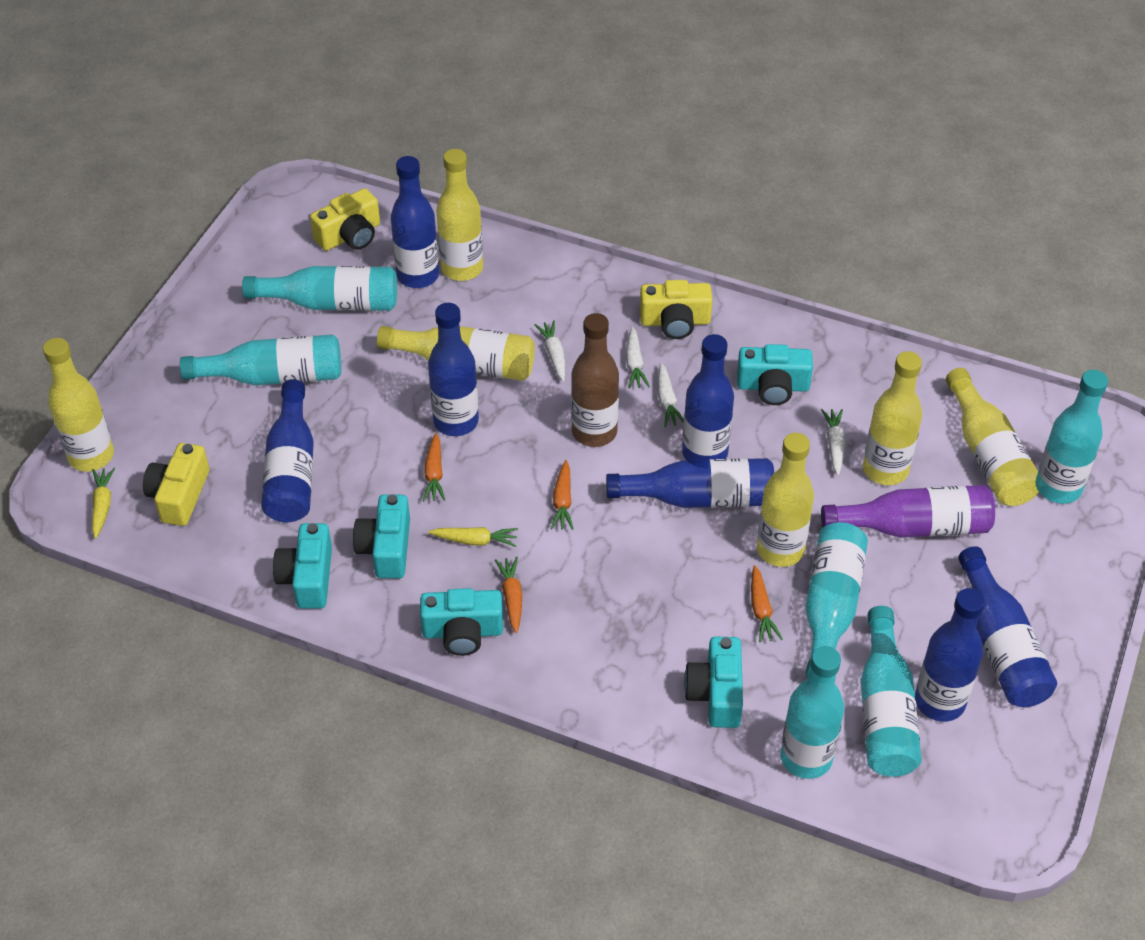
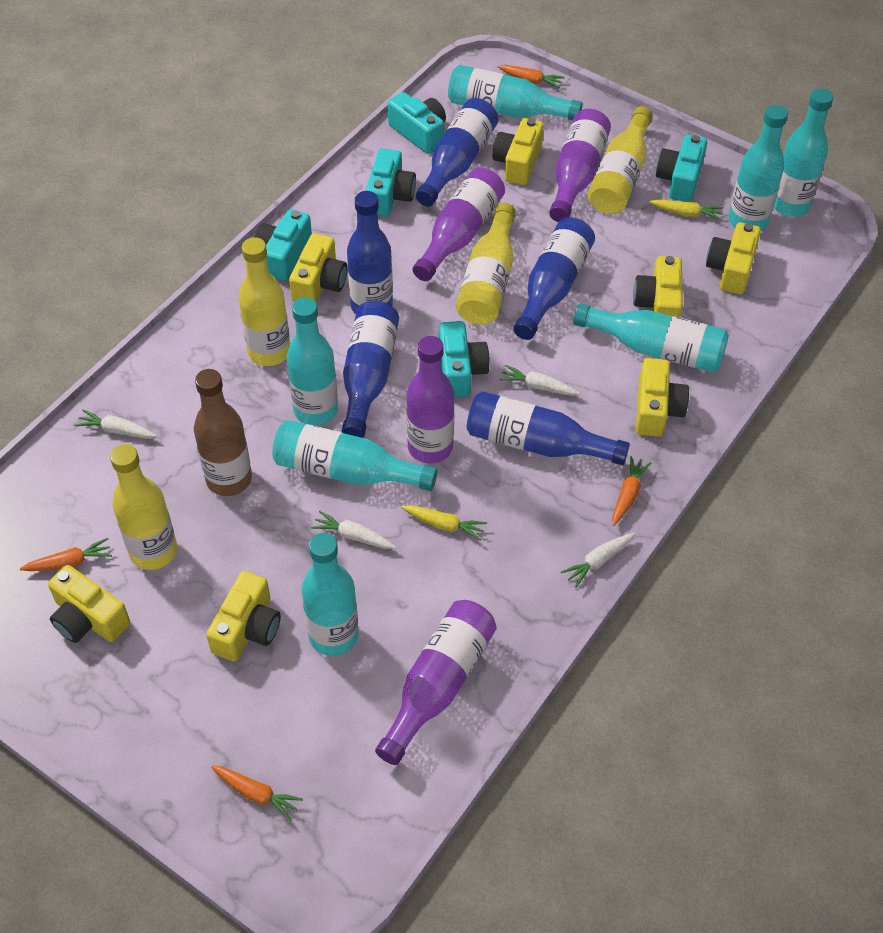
blue bottle: [261,379,314,522] [391,156,439,288] [428,303,479,436] [606,458,774,508] [682,334,734,460] [915,588,985,722] [958,546,1057,707] = 7 -> [342,301,399,438] [347,191,393,314] [416,98,498,207] [467,391,630,465] [513,217,595,340] = 5
purple bottle: [821,485,995,538] = 1 -> [375,600,497,765] [406,336,455,463] [413,168,505,281] [549,109,611,222] = 4
turquoise bottle: [180,335,341,385] [242,266,397,311] [780,646,844,779] [806,522,868,678] [861,606,922,777] [1038,370,1108,504] = 6 -> [272,420,437,491] [286,297,338,426] [302,533,359,656] [448,65,583,120] [573,303,729,373] [729,105,788,231] [773,89,833,217] = 7
yellow bottle: [43,338,114,472] [377,326,535,381] [436,149,483,281] [757,433,814,567] [863,351,922,485] [946,368,1043,506] = 6 -> [110,444,177,570] [238,237,290,366] [456,203,516,325] [588,106,653,214] = 4
yellow camera: [143,443,209,526] [310,188,380,251] [640,280,713,339] = 3 -> [48,565,130,643] [206,571,281,662] [289,233,347,302] [492,118,544,185] [633,256,683,317] [636,358,689,437] [706,222,761,294] = 7

